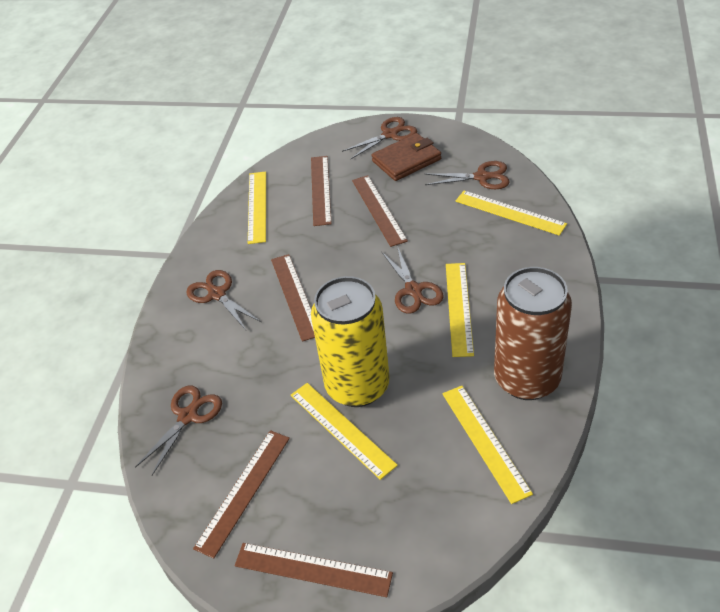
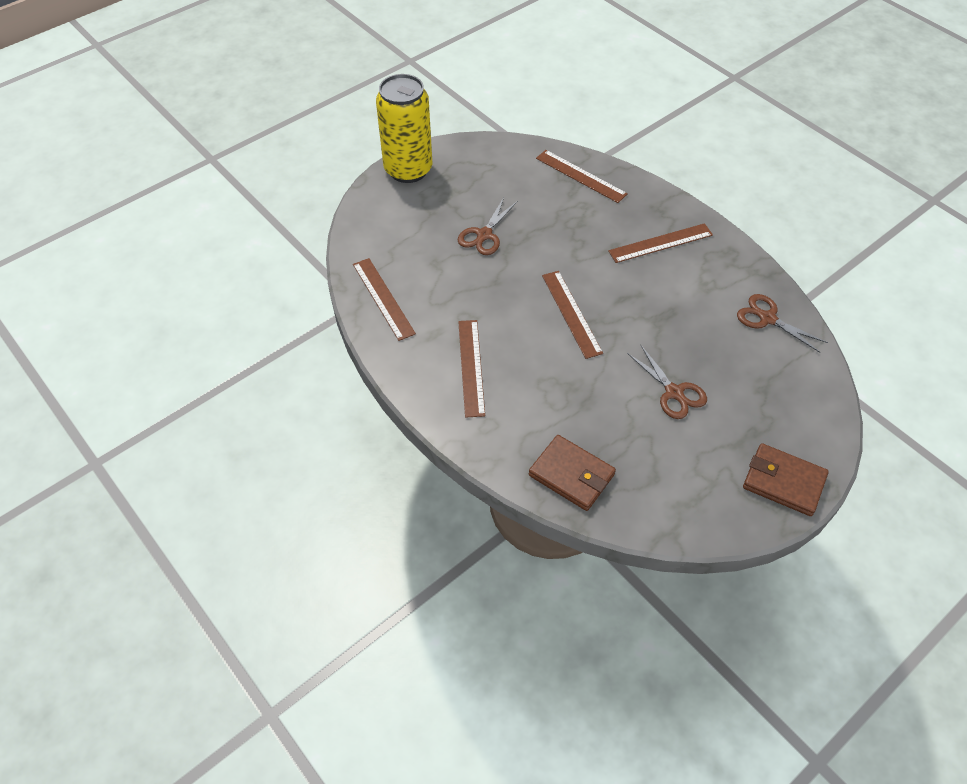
brown can: [494,267,572,400] = 1 -> none = 0
brown scissors: [135,386,222,475] [186,270,261,330] [342,117,417,159] [381,246,444,314] [425,161,510,189] = 5 -> [458,198,518,255] [627,345,707,419] [737,294,828,353] = 3
brown wallet: [372,133,441,181] = 1 -> [529,435,616,511] [743,443,829,516] = 2
yellow ruler: [248,171,266,244] [291,383,398,480] [442,386,533,504] [446,263,474,357] [456,191,567,236] = 5 -> none = 0

